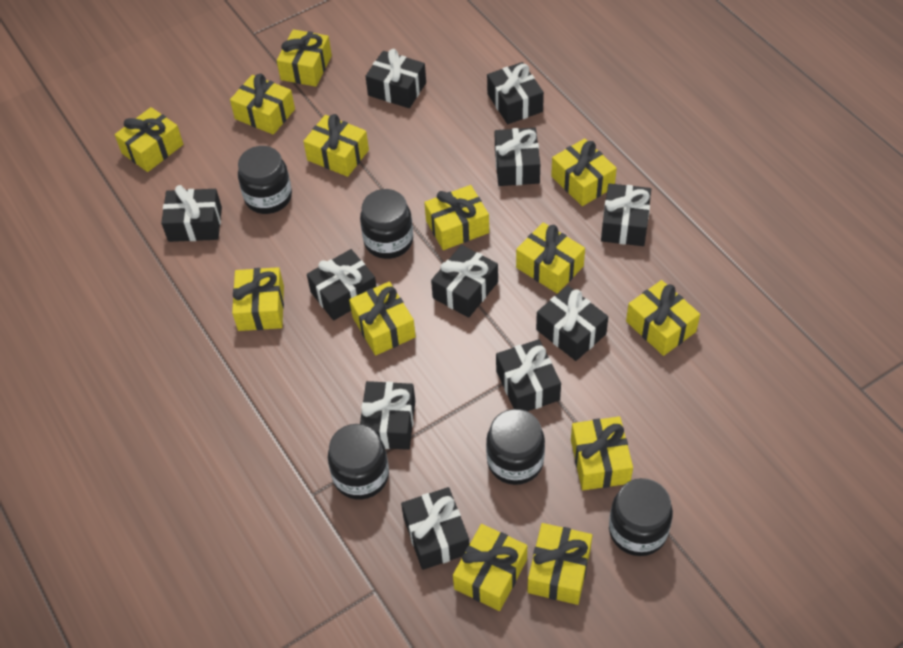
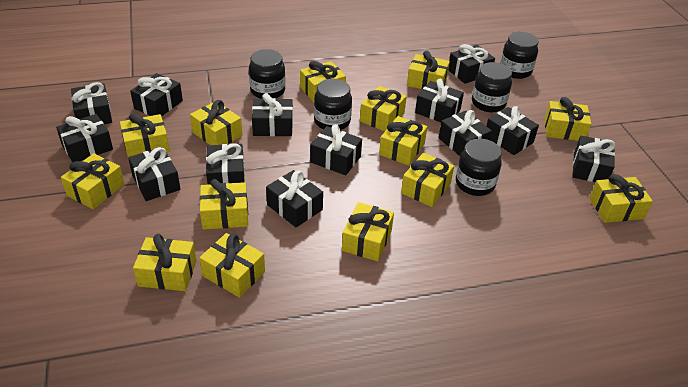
black gift: [161,185,222,242] [307,249,377,321] [360,381,415,450] [365,49,426,108] [401,487,469,570] [431,245,498,318] [487,62,544,124] [495,128,540,186] [496,339,561,411] [536,286,608,361] [601,183,651,246] = 11 -> [56,114,113,162] [71,82,112,124] [128,147,180,201] [130,73,183,117] [206,143,245,185] [252,93,293,136] [266,170,323,227] [310,124,362,175] [415,79,464,122] [438,110,492,156] [448,44,495,84] [486,106,539,155] [572,136,615,182] = 13
yellow gift: [115,107,183,172] [230,74,295,135] [232,267,284,331] [277,29,332,87] [303,114,369,177] [349,282,416,356] [424,185,489,250] [453,524,527,611] [516,222,585,294] [527,523,592,605] [551,138,617,206] [571,416,633,490] [626,280,700,356] = 13 -> [61,153,125,209] [120,113,170,160] [133,234,197,291] [190,100,242,145] [199,233,265,298] [200,179,248,230] [300,61,346,102] [342,202,394,261] [360,86,407,131] [379,116,427,166] [401,153,454,207] [407,51,450,90] [544,97,591,141] [590,174,653,223] = 14

